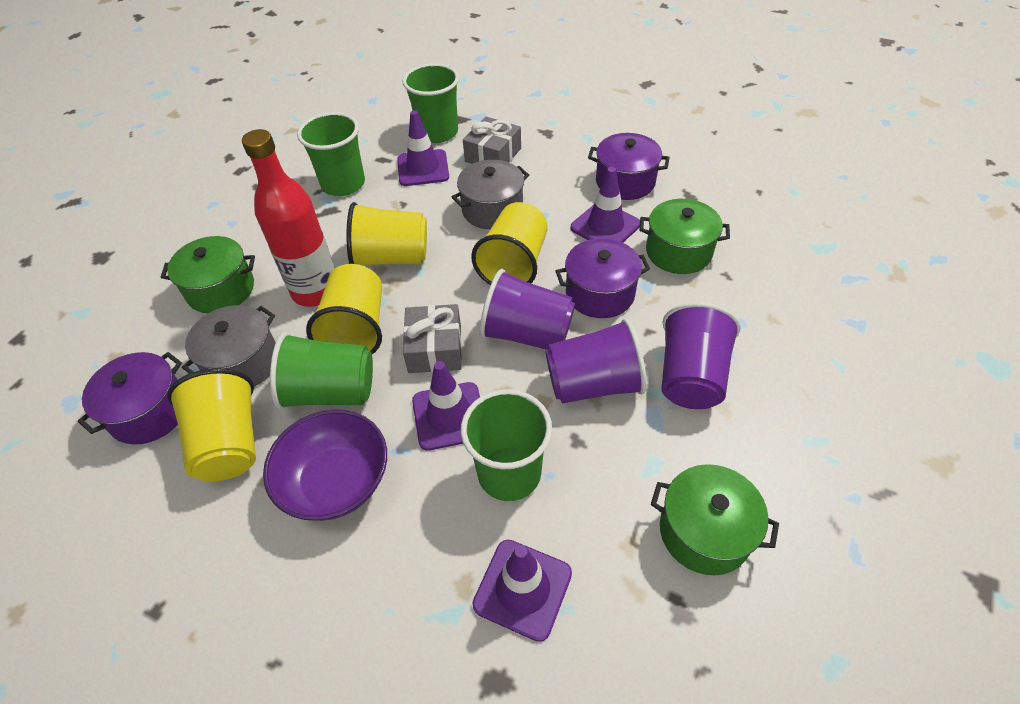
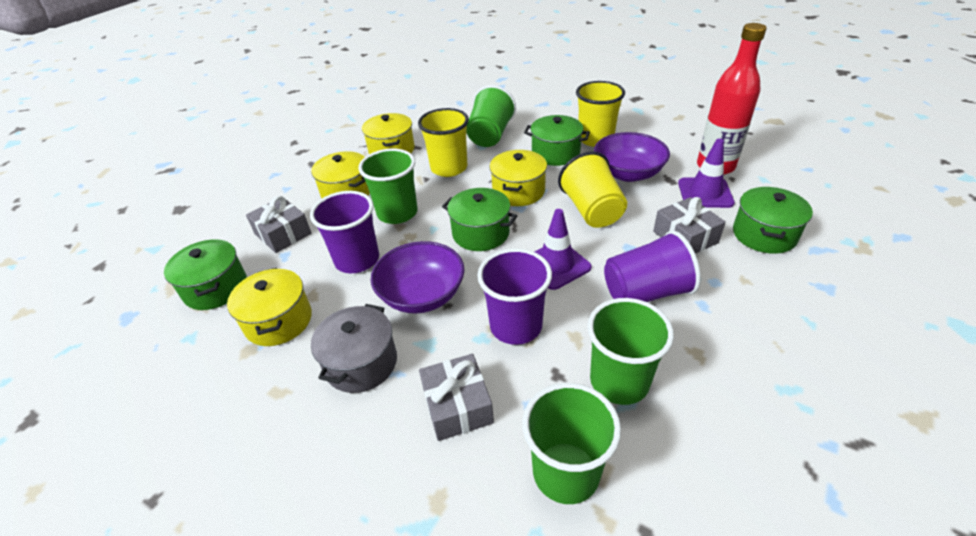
green pot: [161,236,255,314] [640,199,730,274] [651,464,779,575] = 3 -> [164,239,247,310] [442,188,517,251] [524,115,590,166] [733,187,813,254] = 4
grey gift: [403,304,462,373] [463,116,521,164] = 2 -> [246,196,311,253] [419,354,494,441] [653,197,726,254] = 3
grey pot: [182,305,276,387] [452,160,529,229] = 2 -> [311,304,397,393] = 1
purple bowl: [263,409,387,521] = 1 -> [370,241,464,313] [594,132,670,182] = 2
purple pot: [78,352,182,445] [556,238,650,318] [588,133,670,200] = 3 -> none = 0
purple traffic cone: [397,110,449,186] [412,361,480,451] [472,540,572,642] [570,167,640,243] = 4 -> [535,209,592,290] [678,139,735,208] = 2
yellow cup: [167,368,256,482] [306,264,382,354] [346,202,427,266] [471,202,548,285] = 4 -> [418,108,469,177] [558,152,627,228] [576,81,625,147] = 3
yellow pot: none = 0 -> [227,268,312,346] [311,151,370,198] [362,113,415,154] [489,150,547,206] = 4

